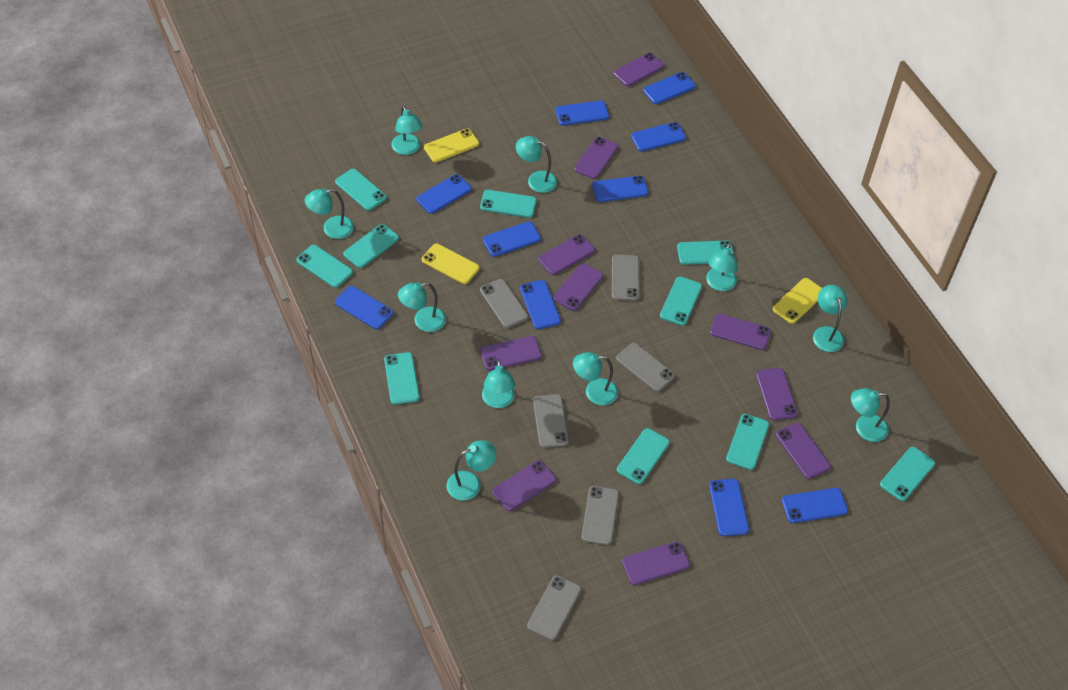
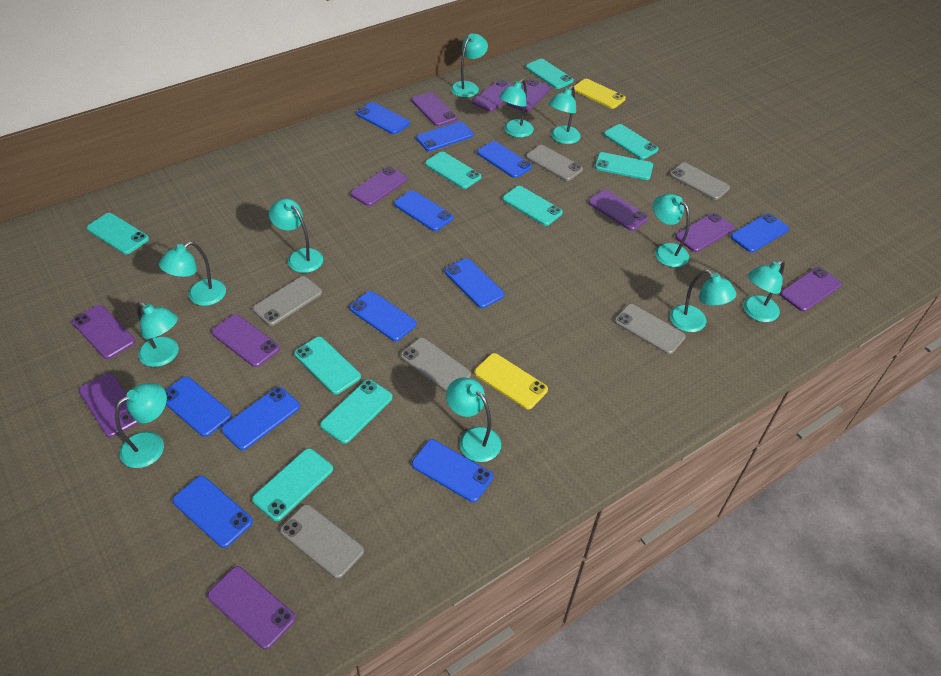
blue phone: [335,286,393,329] [416,174,472,214] [483,221,541,257] [520,280,561,329] [555,100,609,126] [592,176,649,202] [631,122,686,152] [643,72,696,104] [709,479,749,536] [782,488,848,523] = 10 -> [165,377,232,437] [173,476,253,548] [221,387,300,450] [349,291,417,341] [356,102,410,134] [394,190,453,231] [412,440,493,502] [416,121,473,151] [445,258,505,308] [477,141,532,178] [730,213,789,252] = 11
purple phone: [480,336,542,370] [492,460,556,511] [538,234,595,275] [553,263,603,311] [574,137,618,179] [613,53,664,86] [622,541,690,585] [710,313,771,350] [756,368,798,420] [776,423,831,479] = 10 -> [72,305,136,359] [79,373,139,438] [207,566,296,649] [211,314,280,367] [350,167,408,206] [412,92,457,126] [472,79,513,112] [507,79,550,112] [588,190,649,231] [675,213,734,252] [780,267,842,312] = 11
turquoise lamp: [305,188,354,239] [391,105,423,155] [398,282,446,332] [447,441,496,501] [482,359,515,408] [516,136,557,193] [573,352,618,406] [706,242,738,291] [813,285,847,352] [851,388,890,442] = 10 -> [115,383,167,468] [136,302,179,367] [159,242,226,306] [269,199,323,273] [446,377,501,462] [451,33,488,98] [499,79,534,138] [549,86,581,144] [653,194,690,267] [670,270,736,332] [743,260,785,322] = 11
turquoise phone: [296,245,353,288] [335,169,387,211] [343,224,399,268] [384,352,420,405] [480,190,537,218] [617,428,670,484] [660,276,702,326] [677,240,734,265] [726,414,769,470] [880,447,935,501] = 10 -> [87,213,149,254] [252,448,333,521] [294,337,361,395] [320,379,393,444] [425,152,482,189] [502,186,563,226] [526,59,574,89] [595,152,653,180] [604,124,659,160] = 9
yellow phone: [422,243,480,284] [424,129,479,162] [773,278,822,324] = 3 -> [474,353,548,409] [574,79,626,109] = 2

